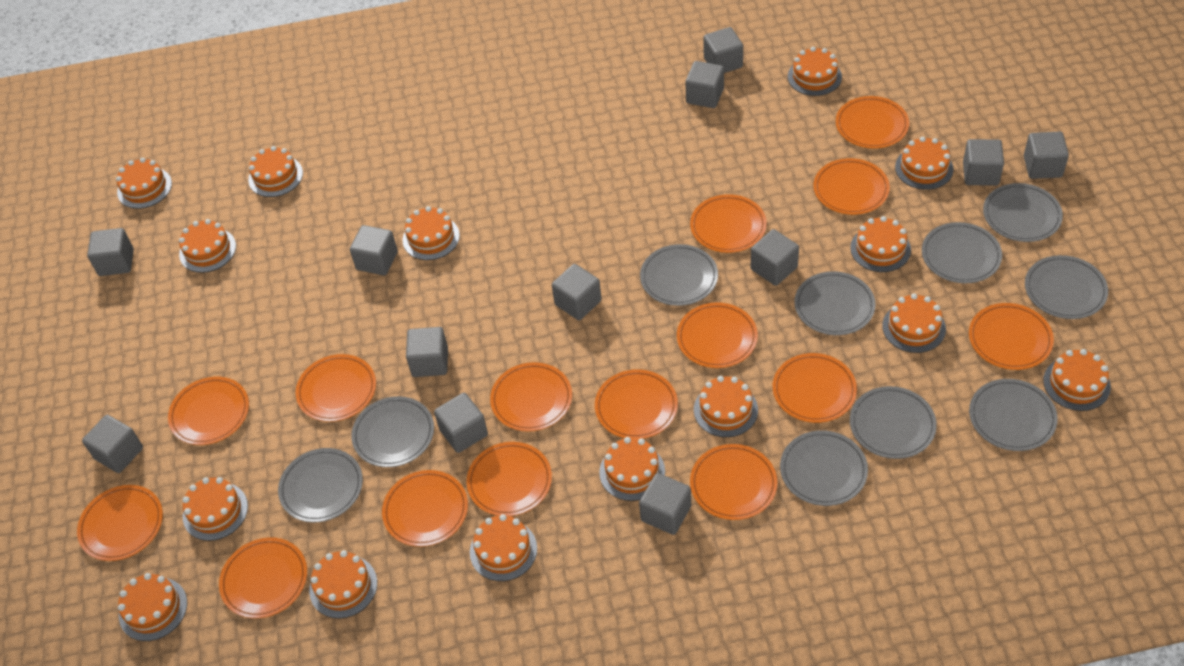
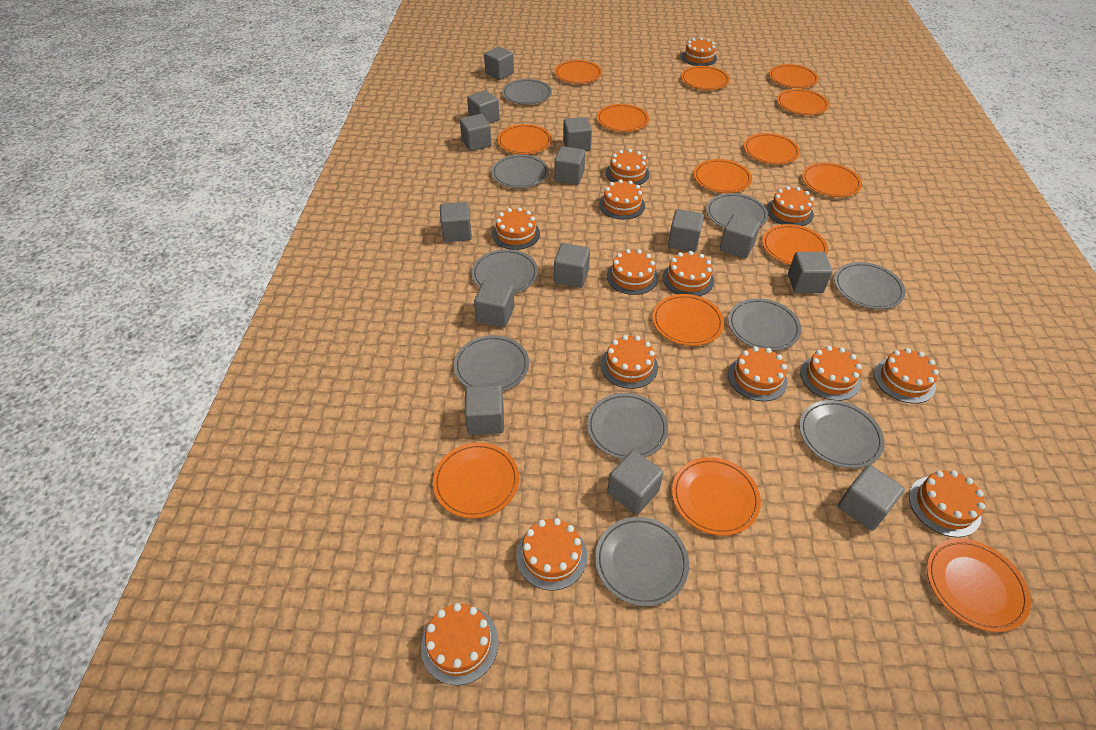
grey cube: [82,415,143,473] [87,228,134,276] [350,225,398,275] [406,327,448,377] [434,393,488,453] [552,264,602,320] [639,473,691,535] [685,61,724,108] [703,27,743,73] [751,229,799,286] [963,139,1004,186] [1024,132,1069,179] = 12 -> [440,202,472,242] [460,114,492,151] [465,385,504,435] [467,90,500,124] [474,280,514,327] [484,47,514,80] [554,146,585,185] [554,243,590,288] [563,117,592,151] [607,450,664,515] [668,209,704,252] [720,214,761,258] [788,252,833,293] [838,465,905,531] = 14
orange cake: [116,158,172,209] [118,573,187,641] [179,219,236,273] [183,477,248,541] [248,146,303,197] [309,550,377,618] [402,206,460,260] [470,514,537,581] [599,437,665,501] [694,376,758,437] [788,47,842,96] [850,216,911,272] [882,293,946,353] [895,137,954,190] [1043,349,1111,411] = 15 -> [421,603,499,686] [492,207,540,250] [516,518,587,591] [599,179,645,220] [601,335,658,389] [606,149,649,185] [607,249,658,295] [663,251,714,296] [681,37,717,66] [728,346,788,401] [766,186,814,226] [800,346,862,401] [874,348,939,404] [909,470,985,537] = 14
orange plate: [77,485,163,561] [168,377,249,445] [219,537,307,619] [296,354,376,422] [382,470,468,547] [466,442,552,516] [490,362,572,432] [595,369,678,439] [677,303,758,368] [690,194,767,253] [690,444,777,520] [773,353,857,423] [813,158,890,215] [836,96,909,149] [969,303,1054,370] = 15 -> [433,443,519,518] [498,124,552,154] [554,60,602,84] [597,104,649,132] [652,294,724,346] [672,457,761,536] [681,66,730,90] [694,159,752,193] [744,133,800,164] [762,224,828,265] [769,64,818,88] [777,89,829,115] [802,163,862,197] [927,539,1031,632] = 14

